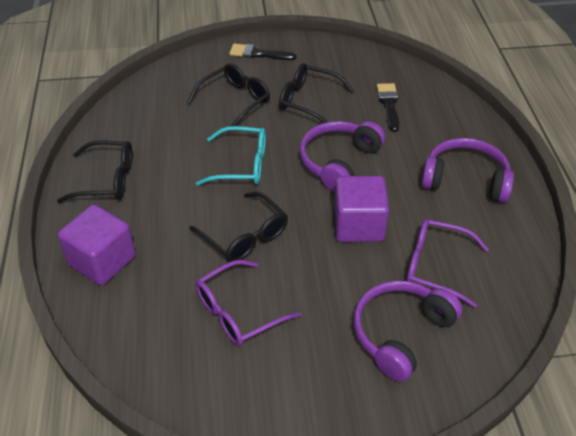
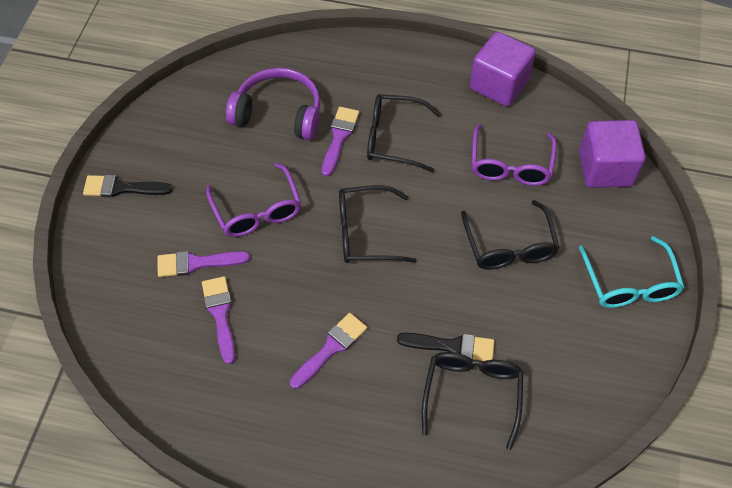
purple brush: none = 0 -> [157,251,250,277] [202,276,235,364] [290,313,367,389] [322,107,359,176] = 4
purple headphones: [300,121,385,192] [354,281,463,382] [421,138,514,203] = 3 -> [226,68,321,140] = 1

